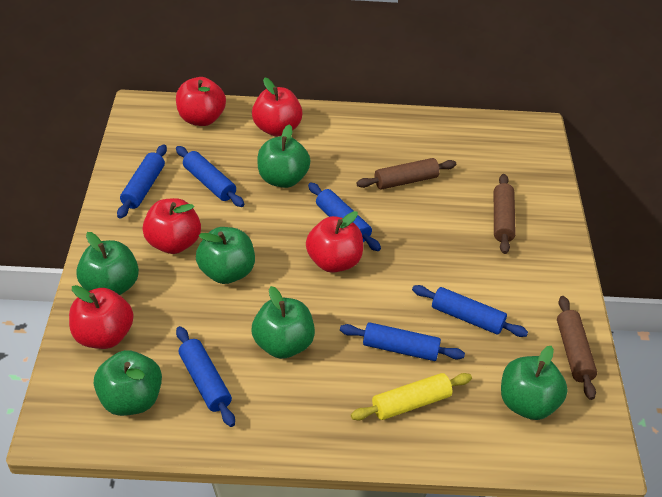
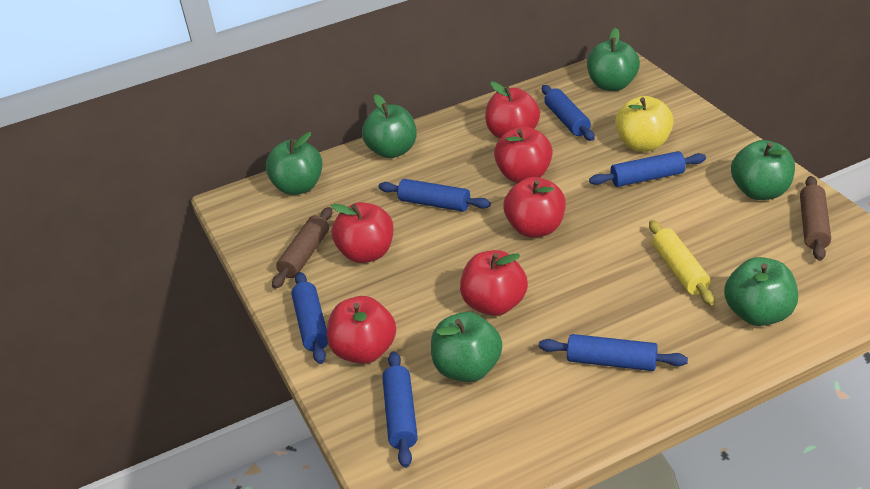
brown rolling pin: [356,158,456,190] [494,174,516,254] [557,296,597,400] = 3 -> [272,207,332,289] [800,176,831,261] = 2
red apple: [69,285,134,349] [143,198,201,254] [176,77,226,126] [252,77,303,136] [306,211,363,273] = 5 -> [327,296,396,364] [331,202,394,263] [460,250,528,316] [485,81,540,139] [494,126,553,183] [503,177,566,237] = 6
yellow apple: none = 0 -> [615,96,674,152] = 1

